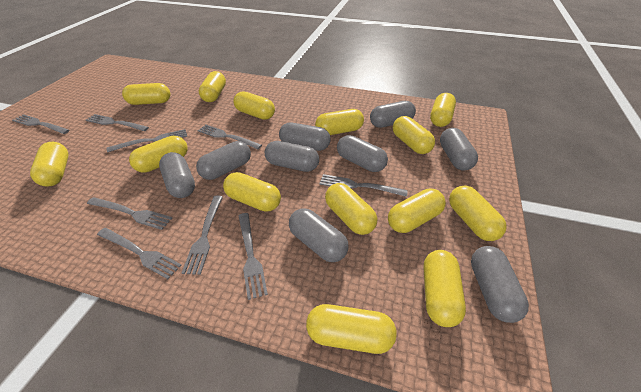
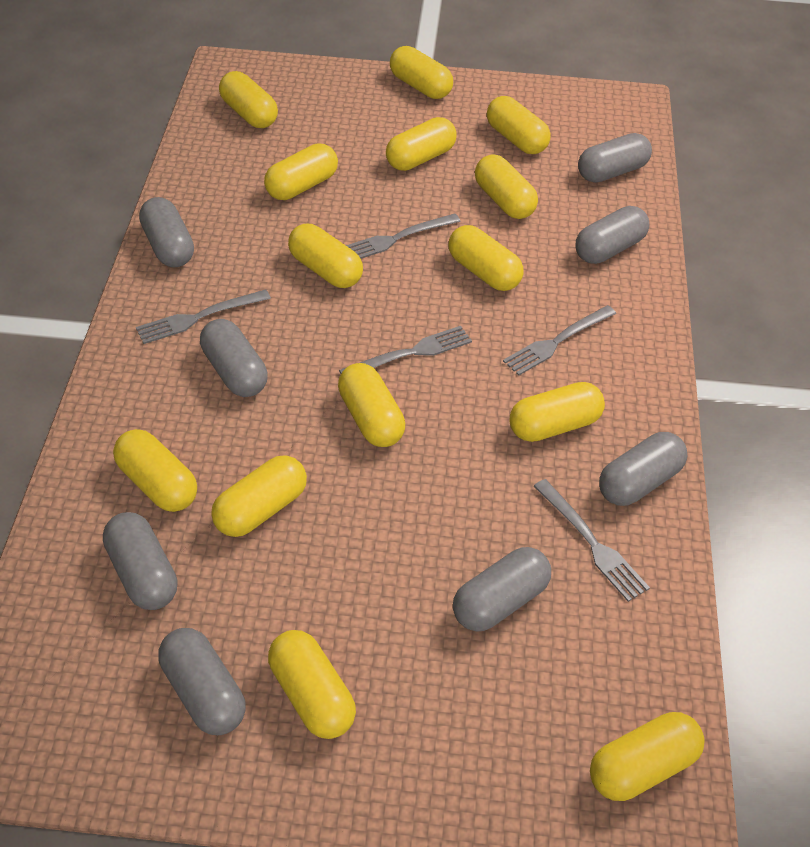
grey capsule: [159,152,195,198] [196,141,251,180] [265,141,319,172] [279,123,331,151] [289,208,349,262] [337,135,388,172] [370,101,416,128] [440,128,478,171] [471,246,529,323] = 9 -> [103,512,178,610] [139,197,194,268] [158,628,246,735] [200,319,268,397] [453,547,551,632] [576,206,649,264] [578,133,652,183] [599,432,687,506] = 8
grey fork: [12,114,70,134] [86,114,149,131] [87,197,172,230] [97,228,182,279] [106,129,188,152] [182,195,223,275] [197,125,262,149] [238,213,268,300] [319,174,408,197] = 9 -> [136,289,271,344] [339,326,472,374] [346,213,461,259] [503,305,616,376] [534,479,650,602] = 5

